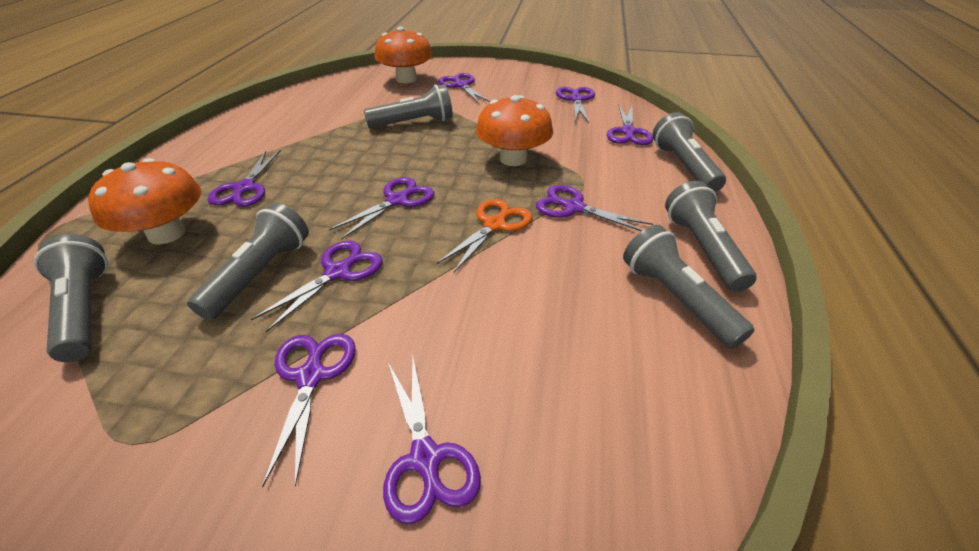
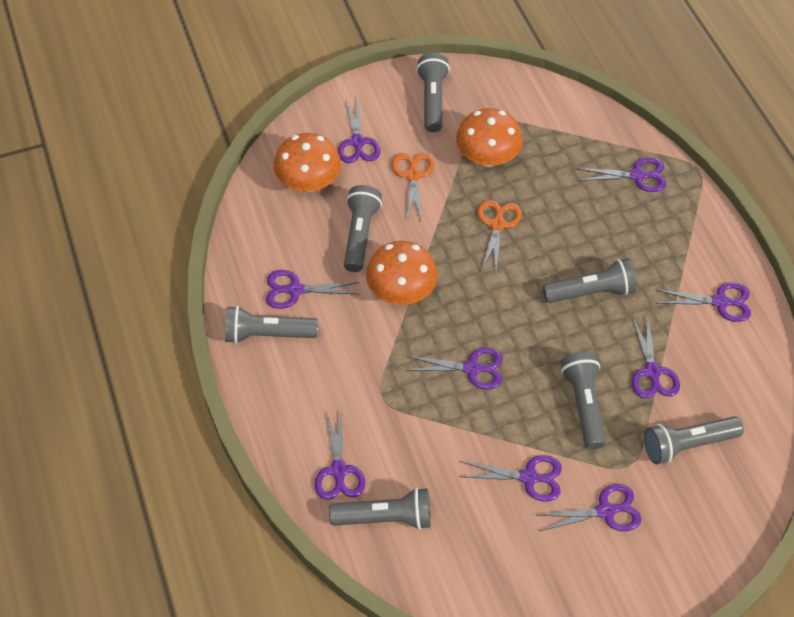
grey flashlight: [34,234,108,362] [187,203,309,320] [364,84,453,128] [623,225,754,349] [653,112,726,192] [665,181,757,292] = 6 -> [225,306,318,344] [329,487,431,530] [344,185,382,272] [416,53,450,132] [543,258,636,303] [561,352,606,449] [644,416,744,464] = 7
orange scissors: [437,199,532,272] = 1 -> [392,153,435,223] [478,200,522,271] = 2

